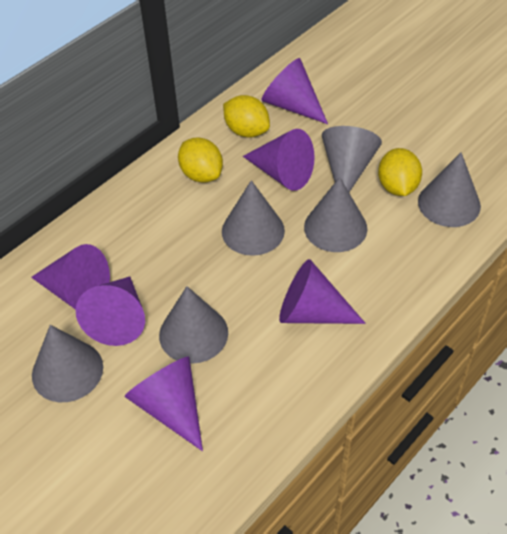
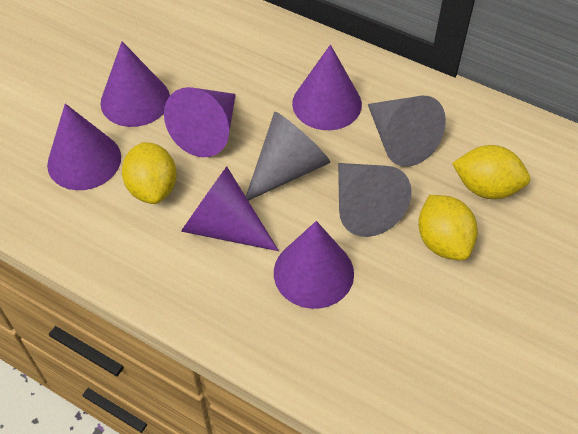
grey cone: [32,325,103,402] [159,286,228,364] [222,180,285,256] [304,177,367,252] [322,126,382,192] [418,152,481,227] = 6 -> [246,112,331,201] [338,163,412,237] [368,96,446,167] = 3

